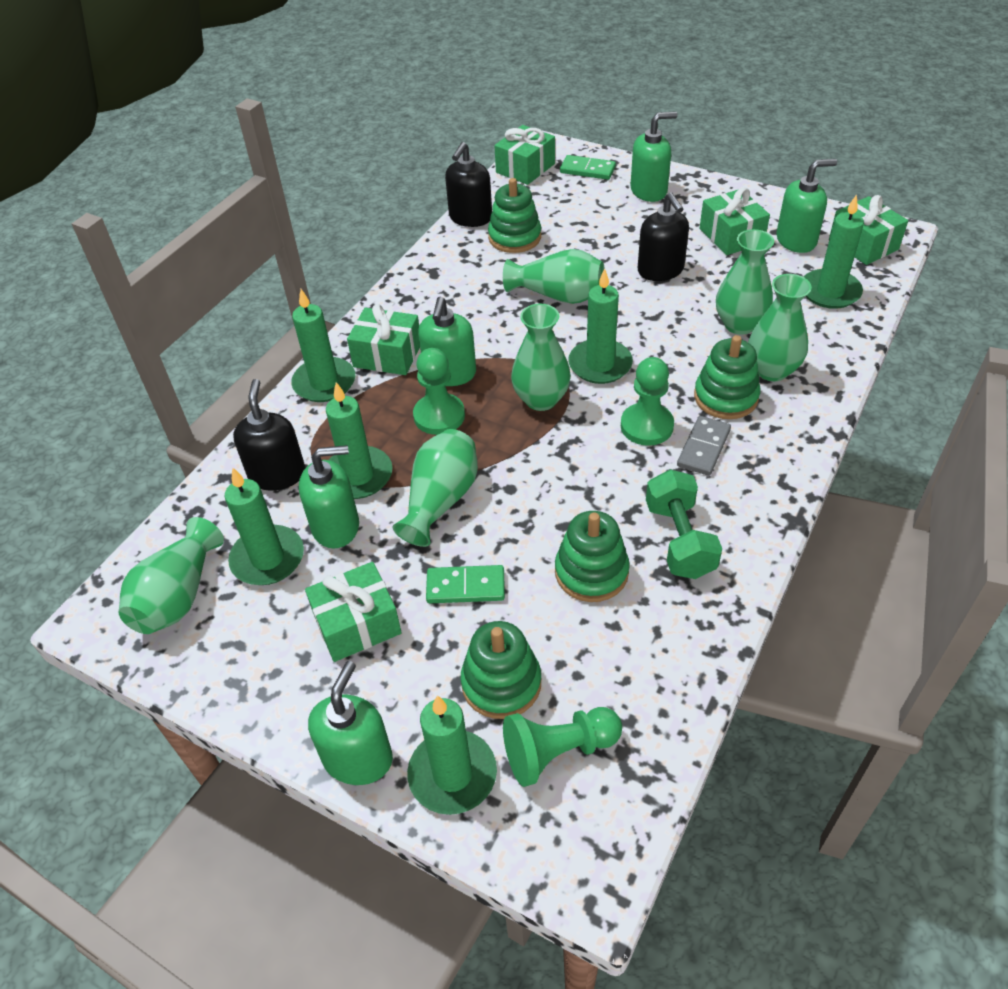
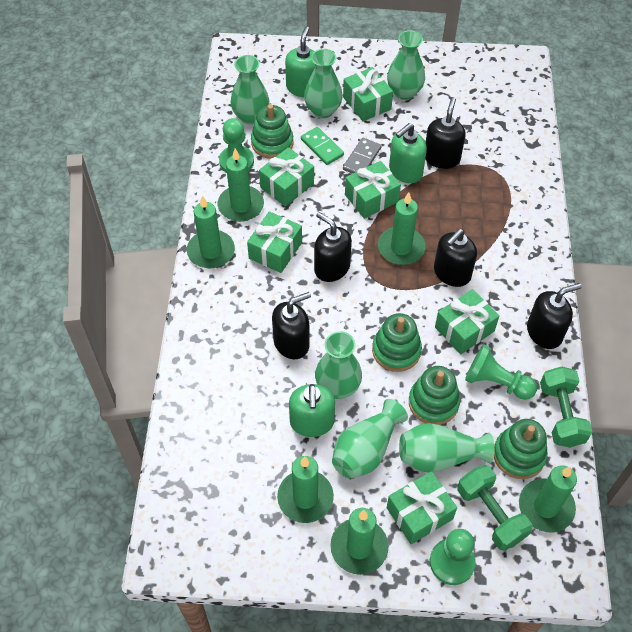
black soap dispenser: [233,379,305,491] [445,142,492,227] [638,192,689,281] = 3 -> [272,292,311,359] [314,212,352,282] [425,97,465,169] [434,229,477,287] [527,283,582,349] = 5
green domino: [426,565,505,603] [560,155,616,180] = 2 -> [301,127,344,165] = 1
green dumbbell: [646,469,722,579] = 1 -> [457,465,533,551] [540,366,592,447] = 2
green gift: [305,562,402,662] [347,304,420,375] [494,125,555,185] [699,188,770,255] [829,195,908,265] = 5 -> [247,211,302,273] [259,147,314,207] [343,67,393,121] [345,161,401,219] [387,471,457,544] [435,289,499,354] = 6
green soap dispenser: [299,445,359,548] [308,661,393,785] [418,297,476,386] [630,112,677,202] [777,159,837,253] = 5 -> [285,26,316,97] [289,384,335,437] [389,123,427,183] = 3

